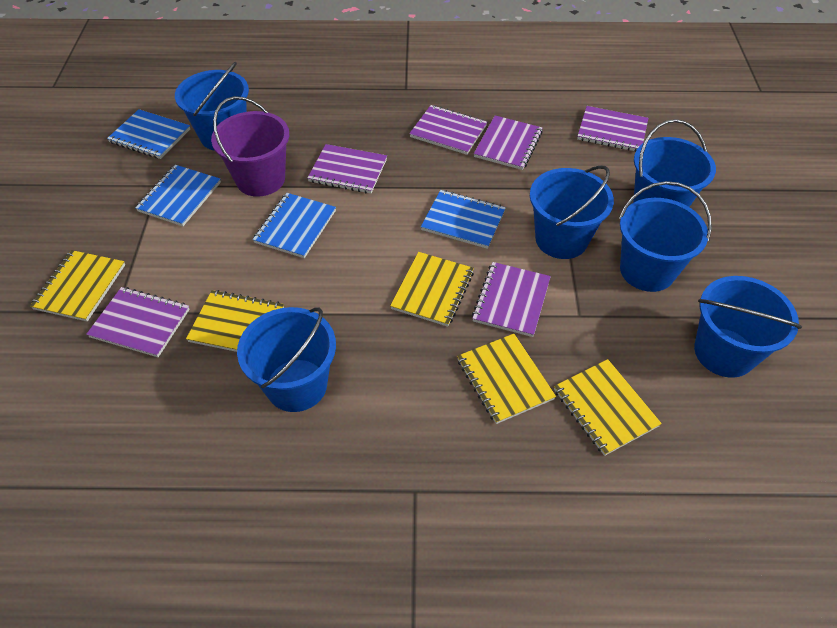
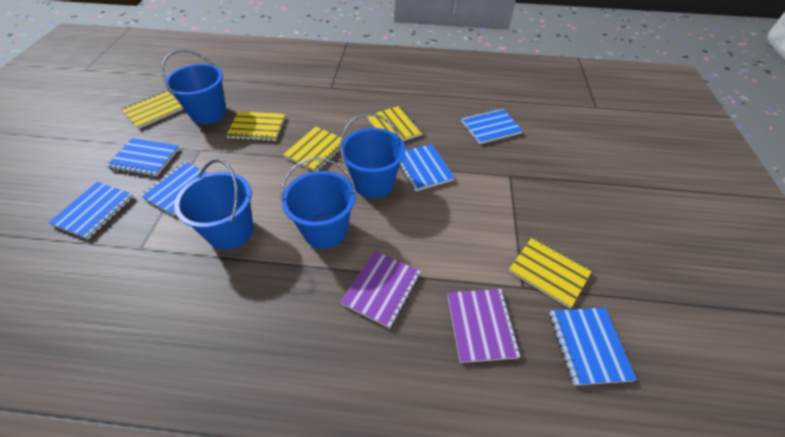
blue bucket: [175,62,249,151] [237,307,336,412] [530,165,614,259] [619,181,712,292] [633,119,716,207] [694,276,802,378] = 6 -> [161,50,226,124] [174,159,253,250] [280,158,356,248] [340,113,405,198] = 4
blue notebook: [107,109,190,159] [135,165,221,226] [253,193,336,258] [421,190,506,249] = 4 -> [48,182,134,239] [106,138,180,176] [140,161,209,216] [399,144,455,191] [462,108,523,144] [550,308,637,385] = 6
purple bucket: [211,96,289,197] = 1 -> none = 0
purple notebook: [86,287,190,357] [308,144,387,193] [409,105,487,155] [472,262,551,337] [474,115,543,170] [577,106,648,152] = 6 -> [341,251,421,328] [447,289,520,363] = 2

